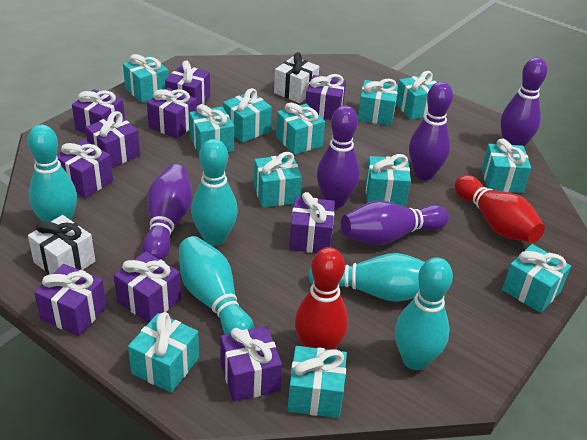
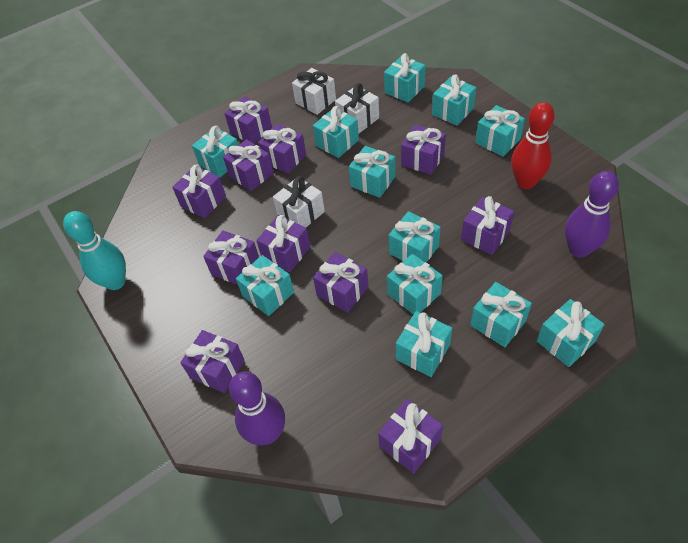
purple bowling pin: [142,164,192,260] [317,106,360,208] [341,201,449,245] [409,82,453,180] [500,57,547,147] = 5 -> [229,371,285,445] [565,171,619,258] = 2
purple gift: [34,264,106,336] [57,140,113,198] [72,89,125,134] [85,111,140,168] [114,251,181,323] [147,88,197,139] [165,60,210,106] [220,326,282,402] [289,192,335,253] [305,74,346,120] = 10 -> [172,164,226,218] [180,330,245,393] [203,231,259,285] [223,139,274,191] [224,97,272,144] [256,215,310,272] [258,124,306,174] [313,252,368,313] [378,399,443,474] [401,125,446,175] [461,196,514,255] = 11
red bowling pin: [295,247,348,350] [455,175,545,243] = 2 -> [511,102,555,189] = 1
turquoise bowling pin: [28,124,77,222] [179,236,254,335] [191,139,238,246] [308,253,425,302] [395,257,453,370] = 5 -> [63,211,126,290] = 1
white gift: [28,215,95,275] [274,52,319,103] = 2 -> [273,176,325,227] [292,68,336,115] [335,83,379,133] = 3

